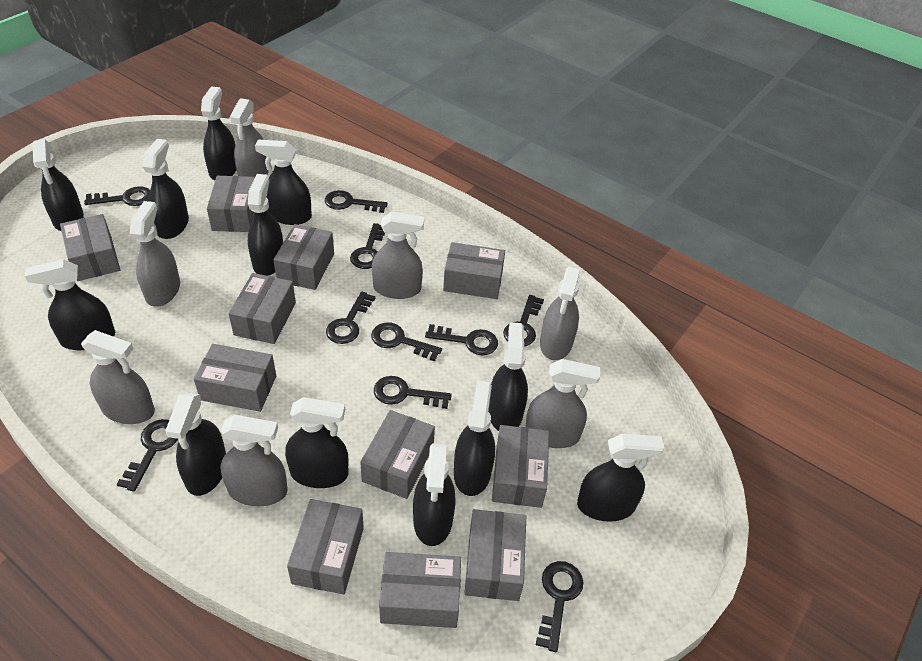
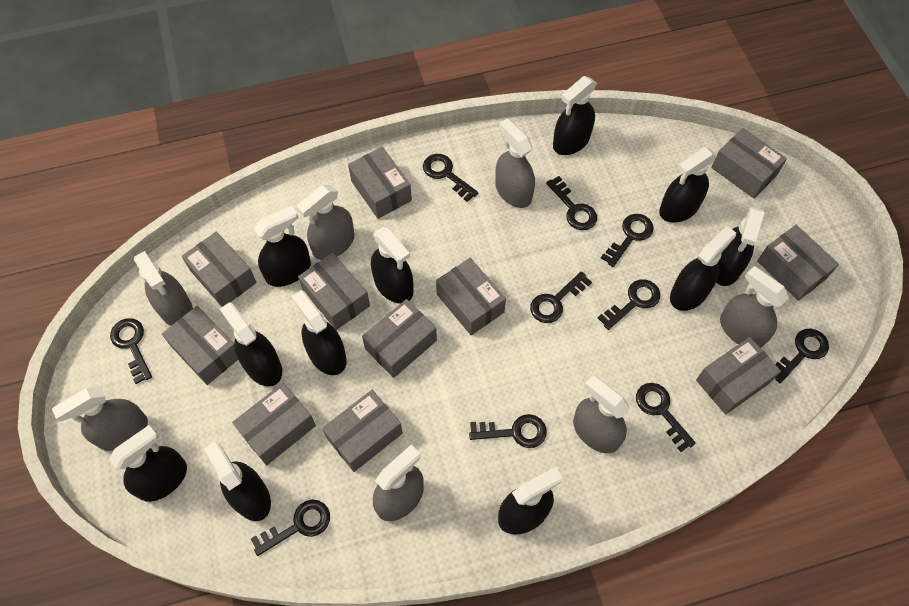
black spray bottle: [25,259,115,350] [33,139,84,231] [142,139,189,239] [165,393,226,496] [201,86,237,180] [248,174,283,276] [255,140,312,225] [285,397,348,488] [413,443,455,546] [454,381,495,496] [488,322,528,431] [577,434,664,522] = 12 -> [109,425,187,502] [204,441,271,521] [220,302,282,386] [254,206,311,287] [291,290,347,375] [371,227,414,304] [498,467,563,534] [553,76,597,155] [659,147,717,223] [670,226,736,311] [716,207,765,286] = 11

